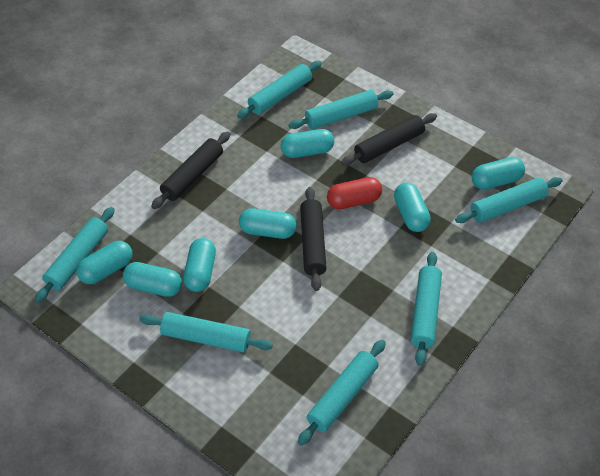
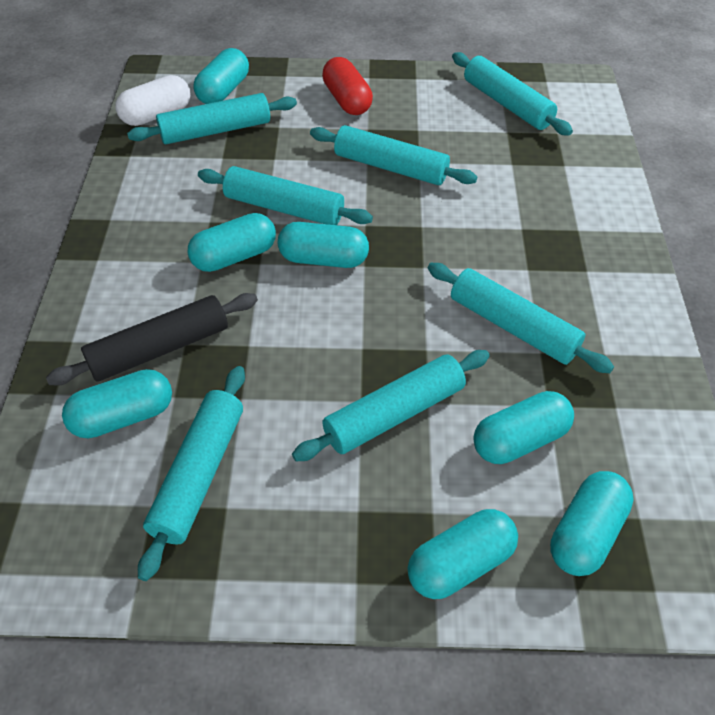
black rolling pin: [151,131,230,209] [300,187,327,291] [341,113,437,166] = 3 -> [46,293,258,385] = 1
white capsule: none = 0 -> [116,75,191,126] = 1

